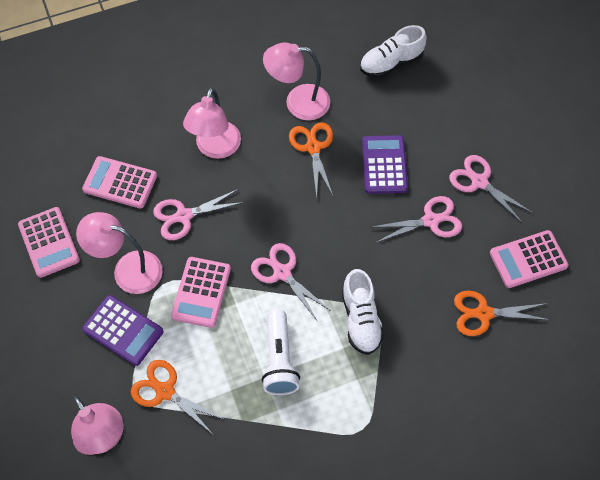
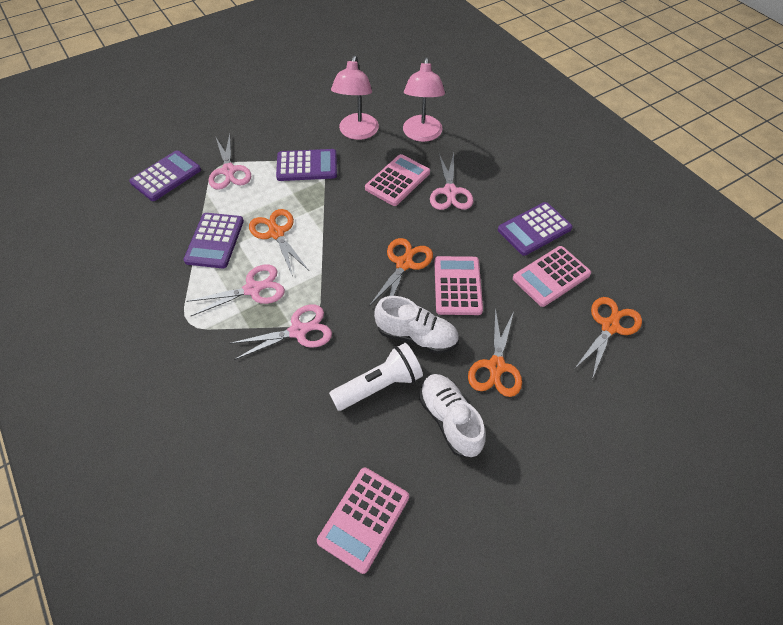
orange scissors: [131,360,225,433] [289,122,333,198] [454,291,550,336] = 3 -> [249,209,308,277] [369,238,433,306] [468,308,522,397] [574,297,642,379] = 4
pink lamp: [71,396,124,455] [76,212,163,294] [183,88,241,159] [263,43,330,120] = 4 -> [331,55,379,140] [403,57,445,142] = 2
purple calculator: [82,295,164,366] [362,135,408,194] = 2 -> [129,150,201,201] [183,213,244,269] [276,149,337,181] [498,202,573,256] = 4

